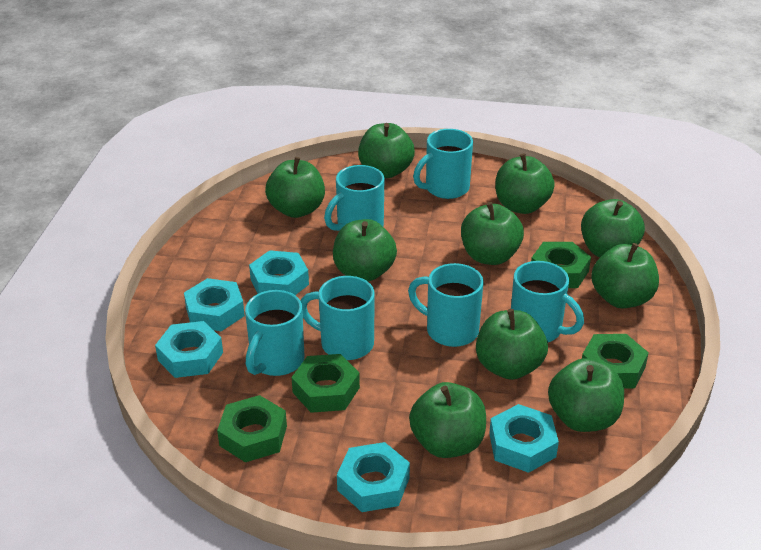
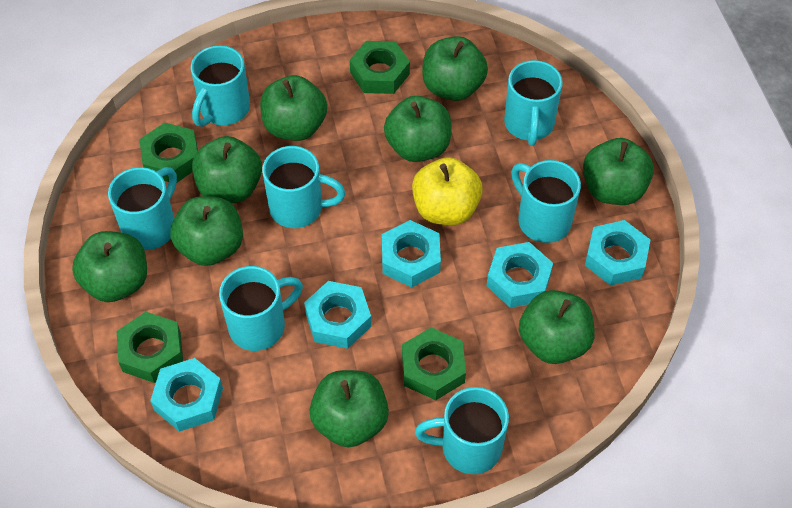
green apple: [265,157,325,218] [333,219,397,282] [358,123,415,178] [409,382,486,458] [461,202,524,265] [476,309,548,380] [495,153,555,214] [548,358,624,432] [581,199,645,258] [591,243,659,308] = 10 -> [72,231,147,302] [170,196,243,266] [192,136,262,203] [260,75,327,141] [310,370,389,447] [384,96,451,162] [422,36,488,101] [519,290,595,364] [583,138,654,205] = 9
turquoise mug: [245,290,305,376] [300,276,375,360] [324,165,384,231] [408,263,484,347] [413,129,473,199] [511,261,584,342] = 6 -> [108,167,177,250] [191,45,250,127] [219,266,303,351] [262,146,345,228] [415,387,509,474] [504,60,563,146] [511,160,581,243] = 7
yellow apple: none = 0 -> [412,157,483,225] = 1

